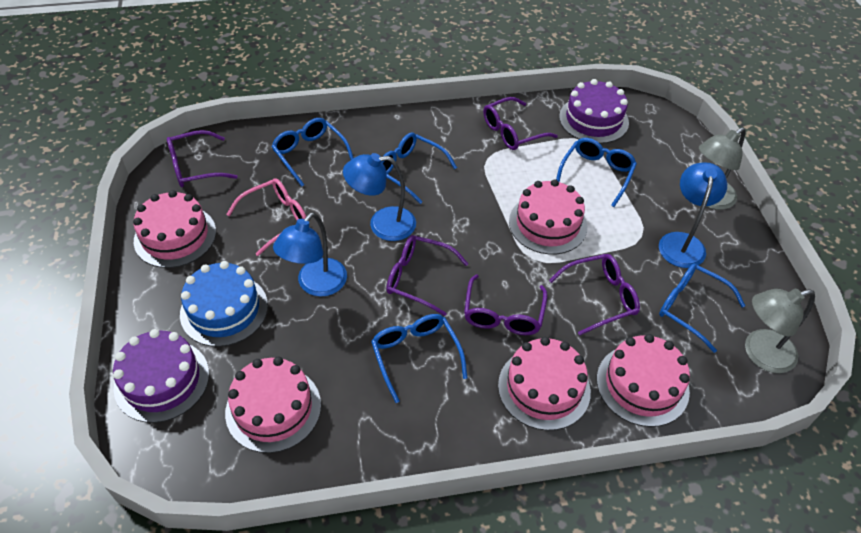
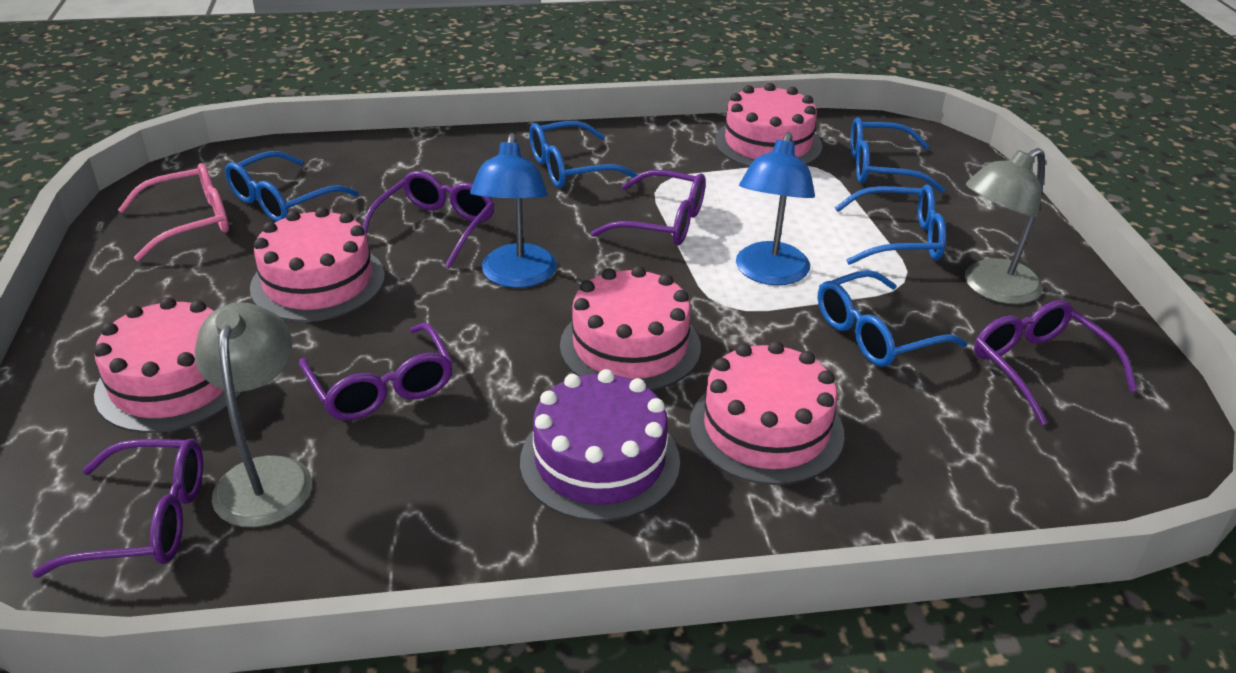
blue cake: [180,261,268,347] = 1 -> none = 0
blue lamp: [273,212,347,297] [343,153,416,241] [659,162,727,268] = 3 -> [470,133,557,288] [736,132,815,285] = 2
purple cake: [113,329,209,423] [559,79,629,144] = 2 -> [520,369,680,521] = 1

